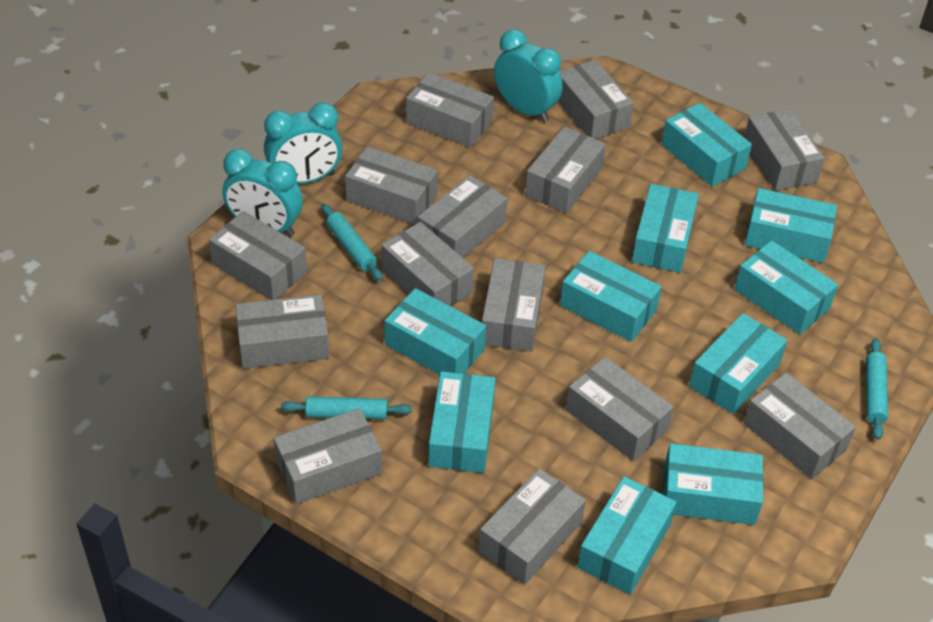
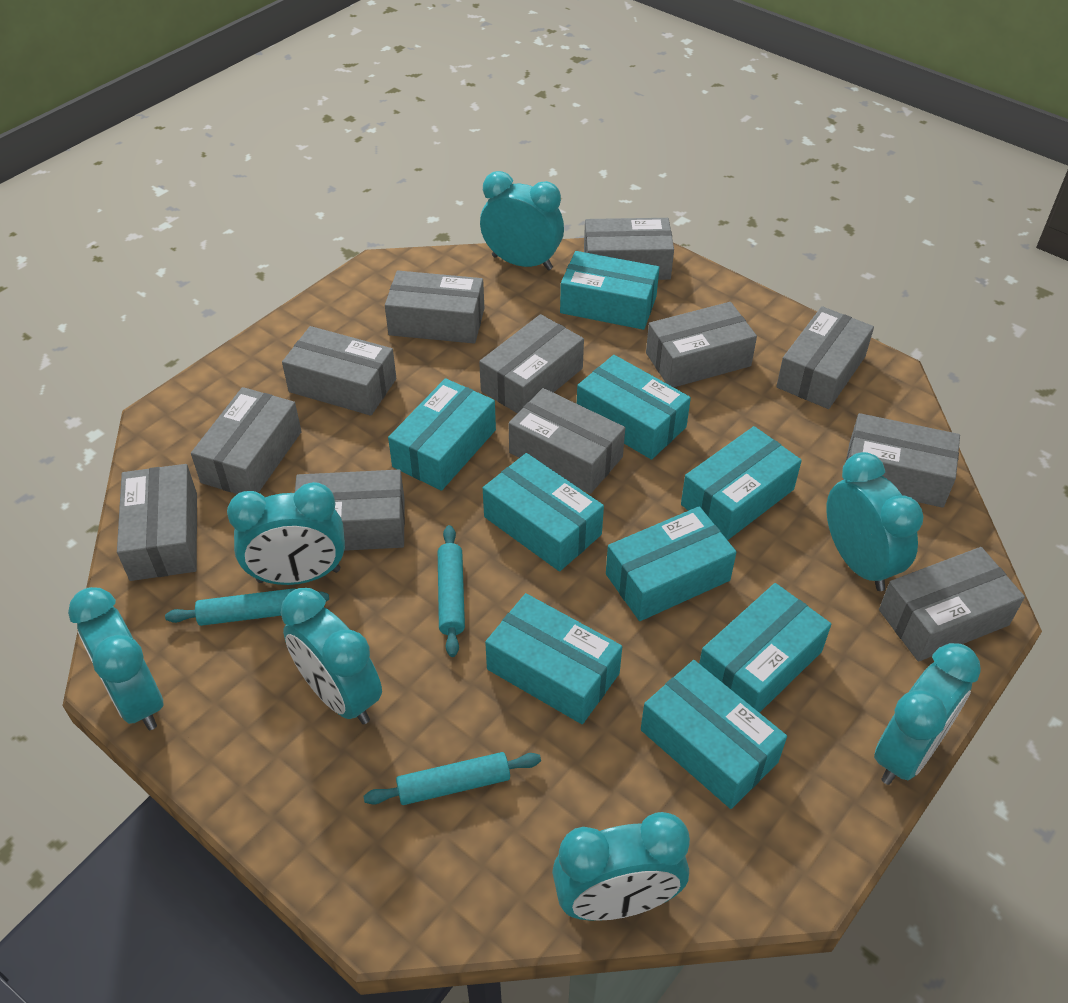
grey box: [209,211,307,300] [235,294,329,369] [273,408,382,504] [345,146,438,225] [381,222,474,306] [406,72,494,148] [418,175,507,258] [479,468,586,585] [482,258,545,352] [525,127,606,213] [558,60,634,139] [566,357,674,461] [744,109,825,191] [744,372,856,479] = 14 -> [117,464,197,581] [191,387,302,494] [282,326,396,416] [295,470,405,551] [385,271,484,344] [479,314,584,414] [508,388,625,494] [584,218,674,280] [646,302,757,387] [776,306,874,409] [843,413,960,508] [879,547,1025,662] = 12
turquoise box: [385,288,486,375] [428,371,495,473] [560,251,661,342] [577,476,677,595] [632,184,699,273] [662,103,752,187] [663,443,763,525] [689,313,788,414] [734,240,838,335] [745,188,837,263] = 10 -> [388,378,496,491] [483,453,604,571] [485,593,622,724] [560,251,659,330] [577,355,691,460] [606,506,736,621] [641,660,787,809] [681,426,802,540] [699,583,831,713] = 9
turquoise clock: [223,149,303,237] [264,102,343,184] [494,29,563,122] = 3 -> [68,587,164,730] [227,482,345,585] [281,588,382,724] [480,171,564,270] [552,812,690,920] [826,452,923,591] [874,643,981,785] = 7

